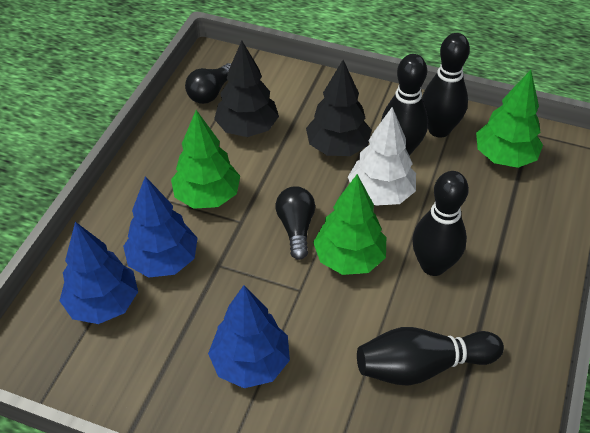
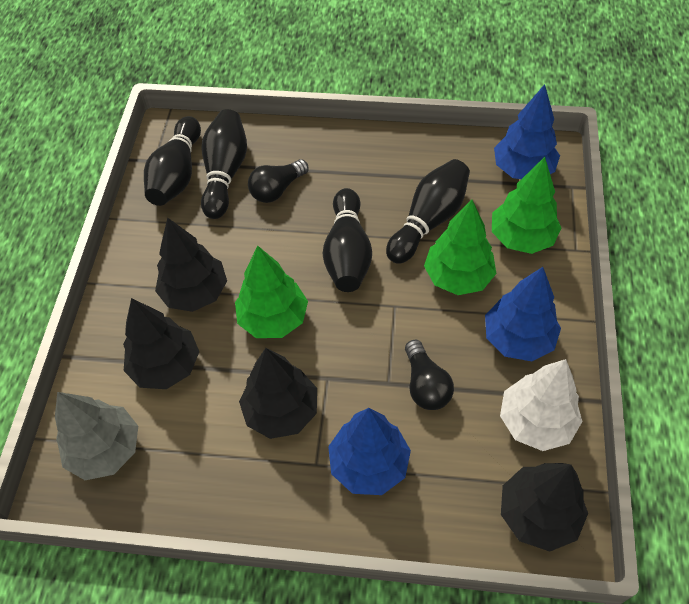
black tree: [214,41,279,137] [306,60,371,156] = 2 -> [123,298,199,389] [155,217,227,312] [239,348,317,439] [501,463,588,552] = 4
grey tree: none = 0 -> [55,392,138,480] = 1

